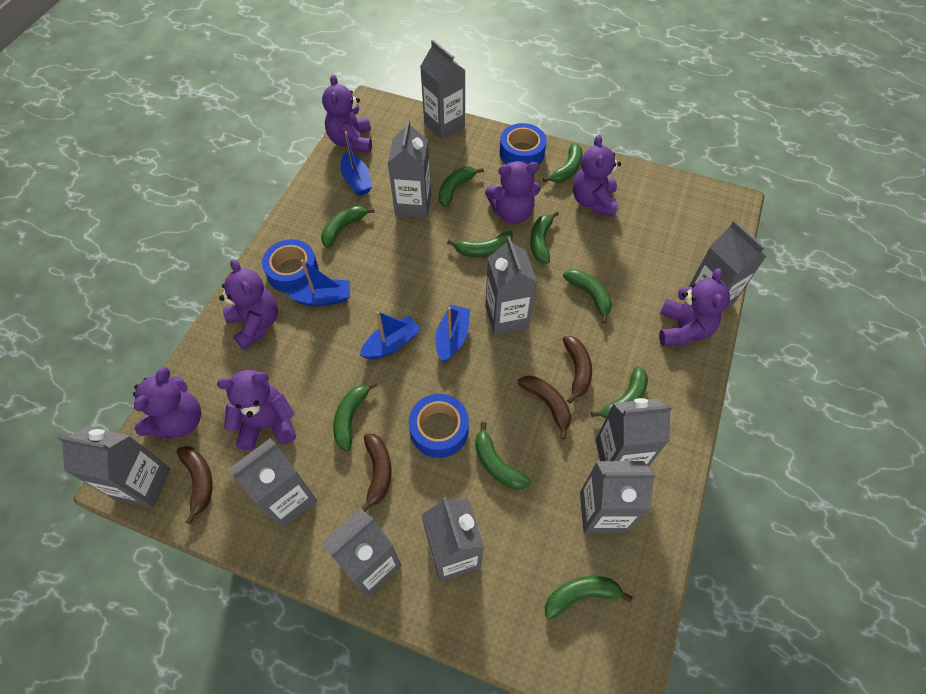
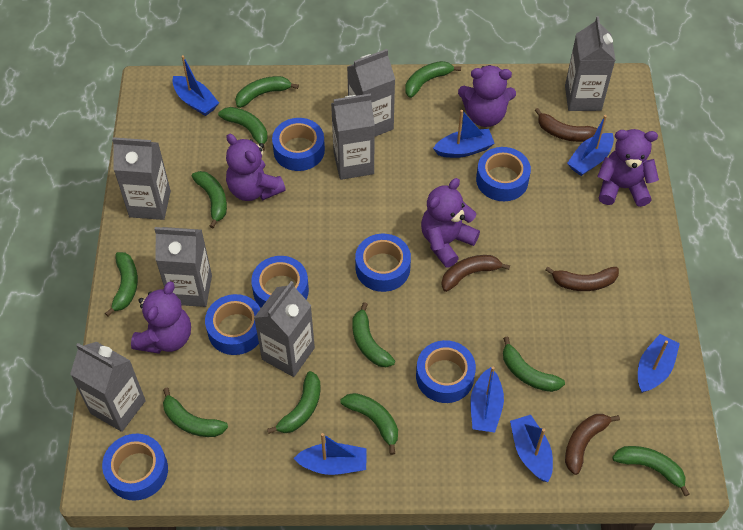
blue boat: [287,259,350,306] [341,131,372,196] [360,311,421,359] [436,305,470,362] = 4 -> [173,55,219,116] [294,433,367,475] [433,110,495,158] [470,367,504,432] [510,415,553,482] [567,115,614,176] [638,334,680,393] = 7
blue tape: [262,239,319,293] [409,394,469,458] [500,123,547,165] = 3 -> [102,434,168,501] [205,294,260,355] [251,256,309,308] [272,118,325,171] [355,234,411,292] [416,340,476,403] [476,147,531,201] = 7
green banana: [321,206,375,248] [333,382,377,451] [439,167,484,207] [447,231,513,257] [475,422,531,489] [530,211,559,264] [543,143,582,183] [545,576,633,619] [563,269,612,324] [591,366,648,419] = 10 -> [105,252,138,316] [163,388,228,437] [191,171,227,228] [218,107,268,151] [235,76,299,108] [267,371,320,434] [340,393,398,455] [352,302,395,367] [405,61,461,98] [503,336,565,392] [612,446,690,496] = 11
grey carton: [57,427,171,508] [230,438,317,528] [322,508,401,598] [388,119,431,218] [420,40,466,140] [421,497,484,582] [485,236,537,335] [580,461,656,534] [595,398,673,467] [689,220,767,309] = 10 -> [70,342,146,432] [112,137,171,220] [154,227,212,307] [254,281,315,377] [331,94,375,180] [347,49,395,137] [565,16,615,111] = 7
purple teddy bear: [133,367,201,438] [217,370,296,451] [219,259,278,350] [322,74,372,153] [485,161,541,224] [573,135,621,217] [659,268,730,346] = 7 -> [131,281,191,354] [226,133,286,201] [421,178,480,268] [458,65,516,127] [597,129,659,207] = 5

